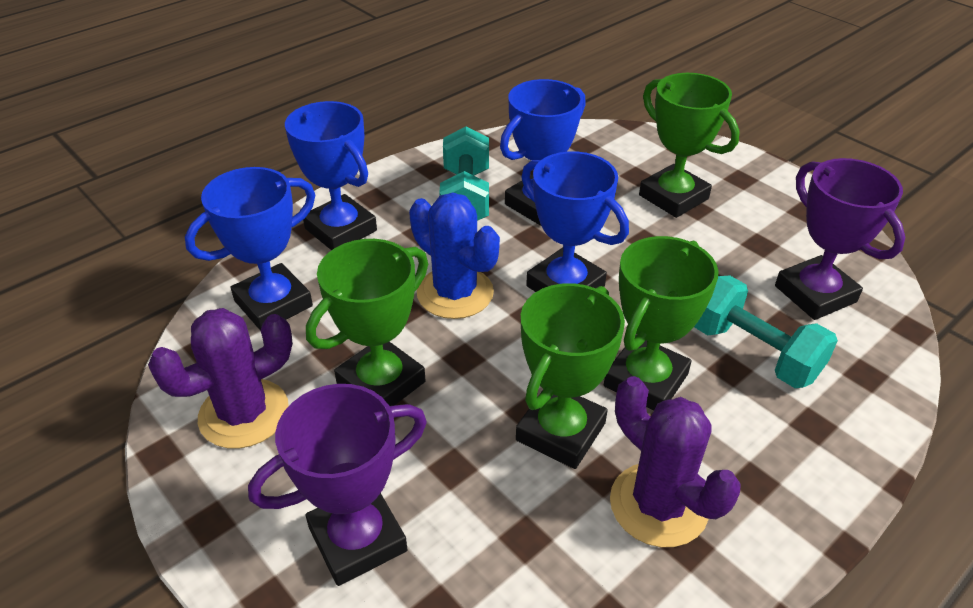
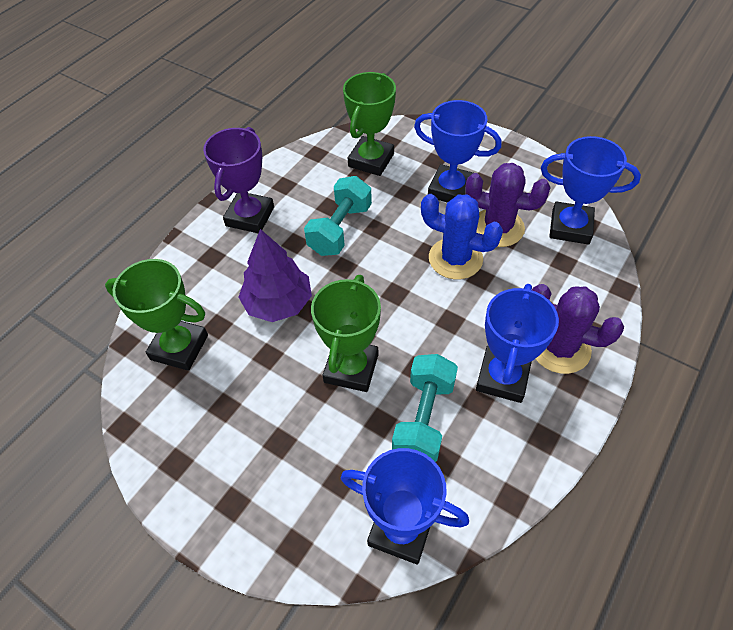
green trophy: [306,239,428,406] [516,283,625,469] [604,236,719,411] [639,73,740,218] = 4 -> [105,259,208,371] [311,275,381,392] [343,72,396,176] = 3
purple tree: none = 0 -> [239,229,312,322] = 1
purple trophy: [248,384,427,586] [775,158,905,320] = 2 -> [203,127,274,233] = 1

